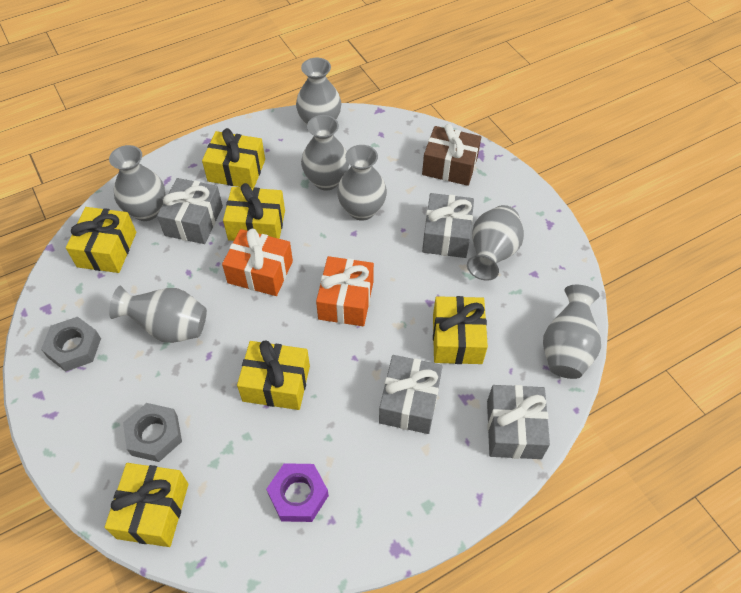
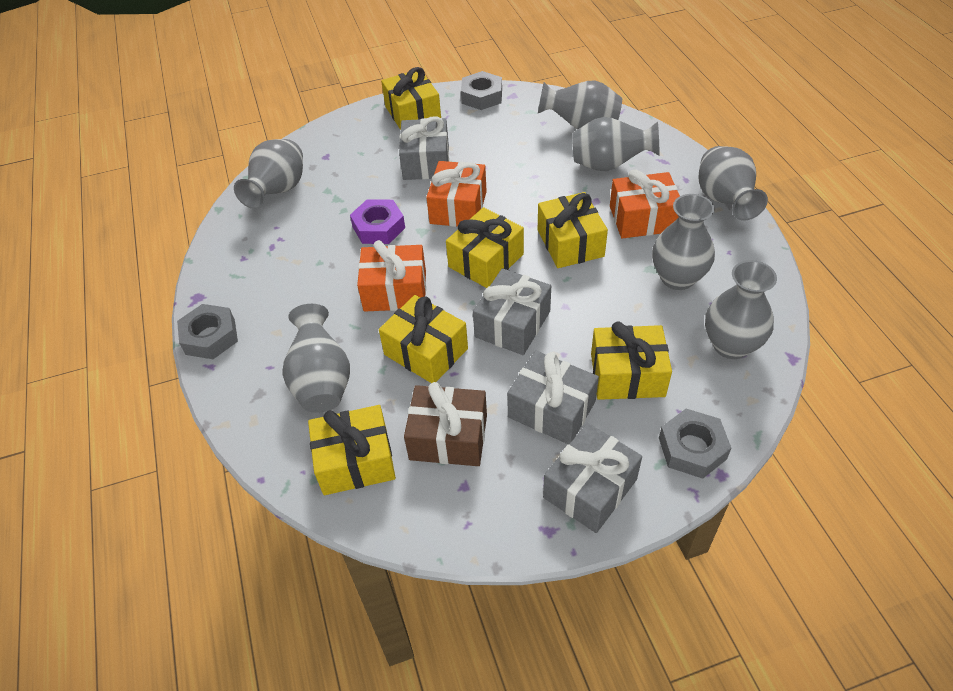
grey nut: [41,317,101,372] [123,403,182,462] = 2 -> [177,304,238,359] [461,71,502,110] [659,409,731,479] = 3
orange gift: [222,229,293,296] [316,256,374,326] = 2 -> [357,240,426,312] [426,161,487,227] [610,169,680,239] = 3

